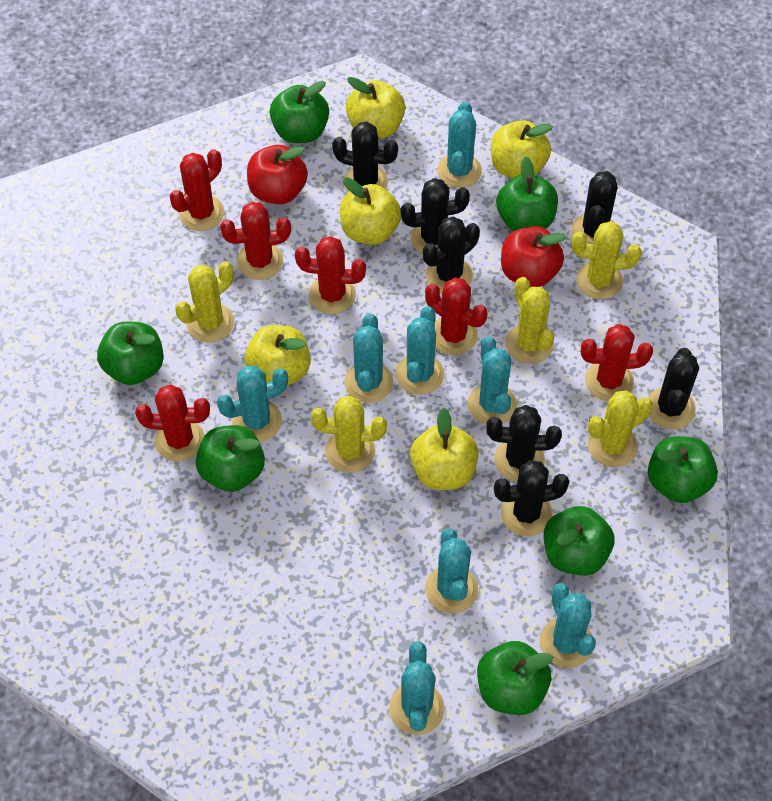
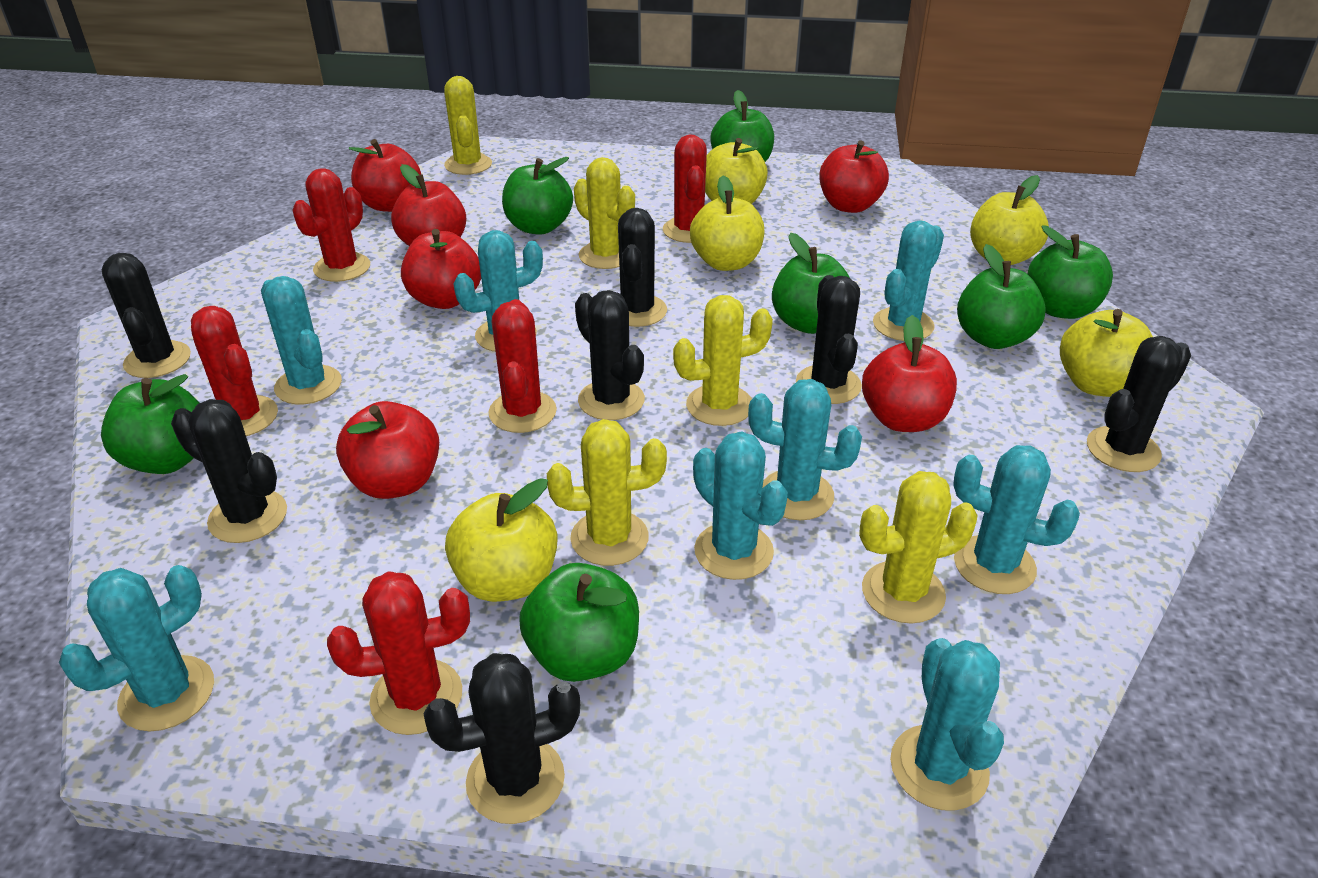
red apple: [247,145,308,204] [501,226,566,287] = 2 -> [336,401,439,499] [349,139,421,212] [391,164,466,246] [401,229,481,309] [819,140,889,213] [862,315,957,432] = 6
red cactus: [135,385,210,462] [170,149,224,231] [220,202,291,280] [295,236,366,314] [425,277,488,355] [581,324,653,401] = 6 -> [191,306,278,436] [292,168,370,282] [327,571,470,735] [488,299,557,433] [663,135,707,243] = 5

